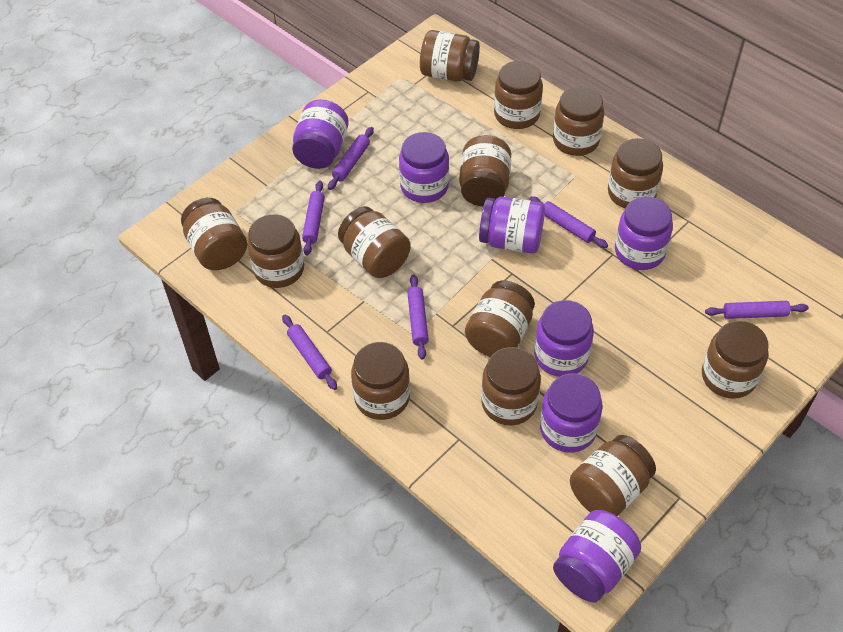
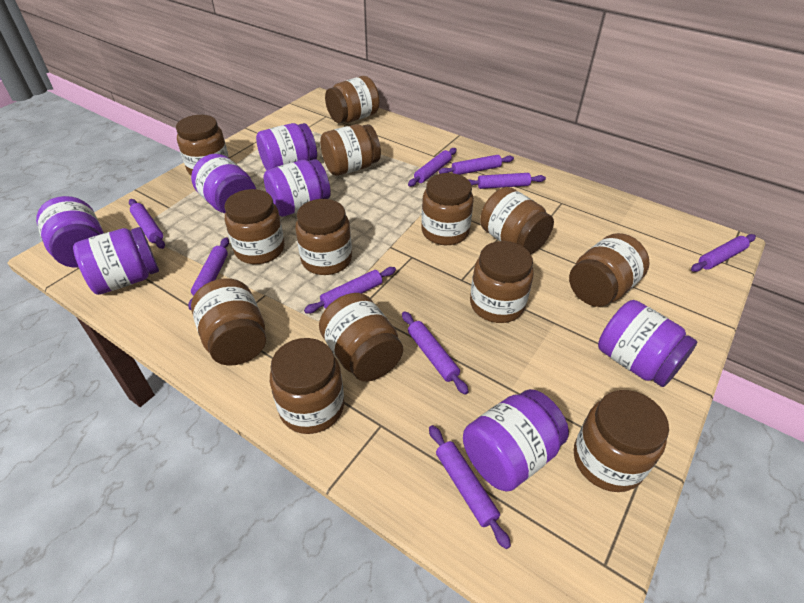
purple rolling pin: [282,315,337,390] [302,181,325,255] [328,127,374,190] [407,274,429,360] [529,196,608,248] [705,301,809,319] = 6 -> [129,199,165,249] [188,237,229,310] [304,267,396,314] [402,311,469,395] [408,148,457,187] [429,425,511,549] [438,155,514,175] [468,173,546,189] [691,234,756,272] = 9

